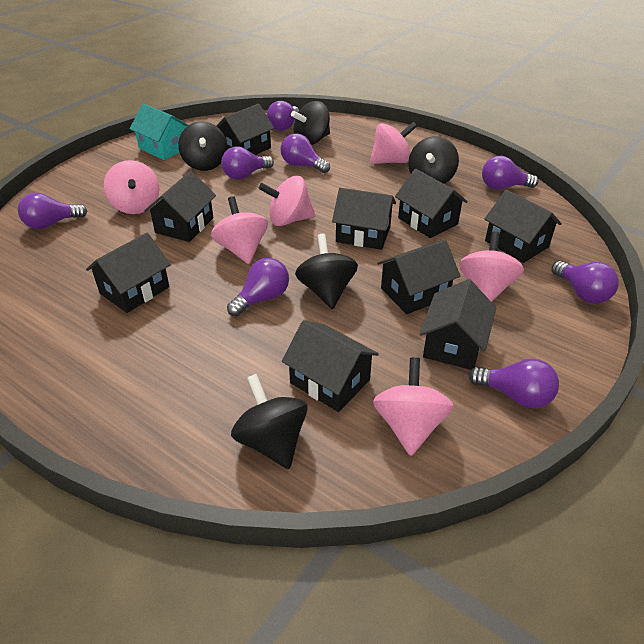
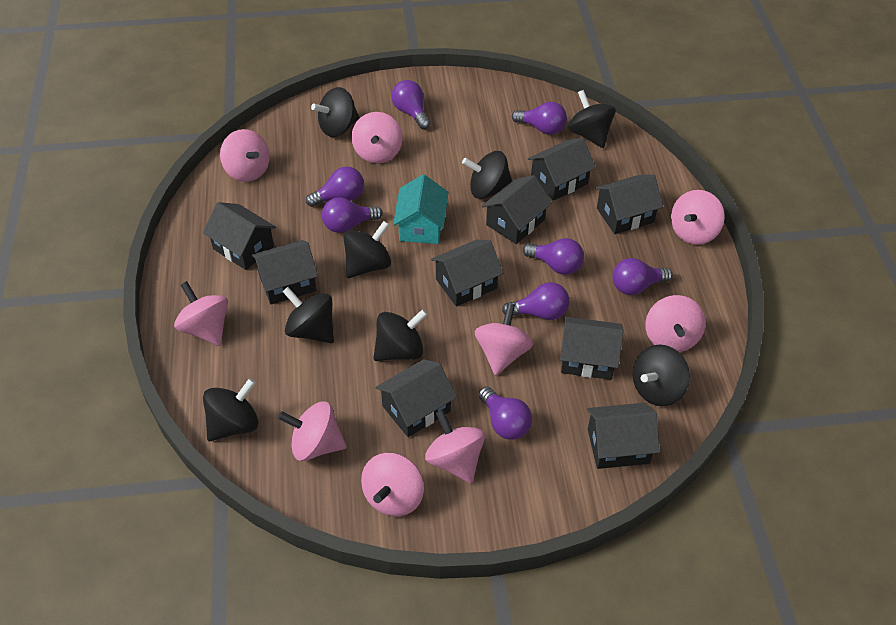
black spinning top: [178,121,227,171] [231,374,308,469] [291,101,330,145] [295,234,358,309] [408,136,459,184] = 5 -> [203,378,258,441] [282,287,334,343] [311,87,360,137] [343,221,391,278] [373,309,428,361] [462,151,512,199] [568,90,615,148] [633,345,690,406] = 8
pink spinning top: [104,160,159,214] [211,196,268,264] [259,176,315,226] [370,122,417,164] [373,357,454,456] [459,231,524,302] = 6 -> [174,281,228,346] [220,129,270,182] [278,401,346,461] [351,112,403,163] [361,453,424,516] [425,410,485,484] [474,303,533,376] [645,295,706,352] [671,190,725,245] = 9

